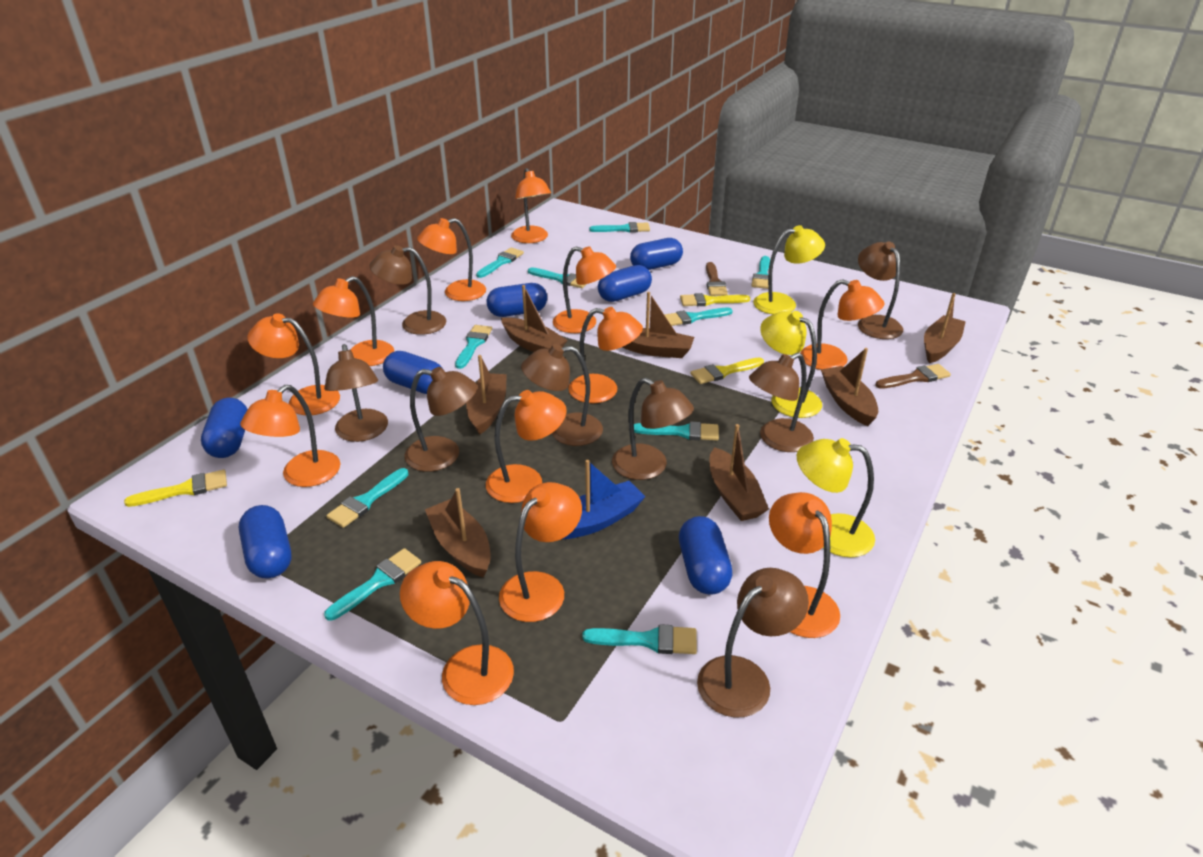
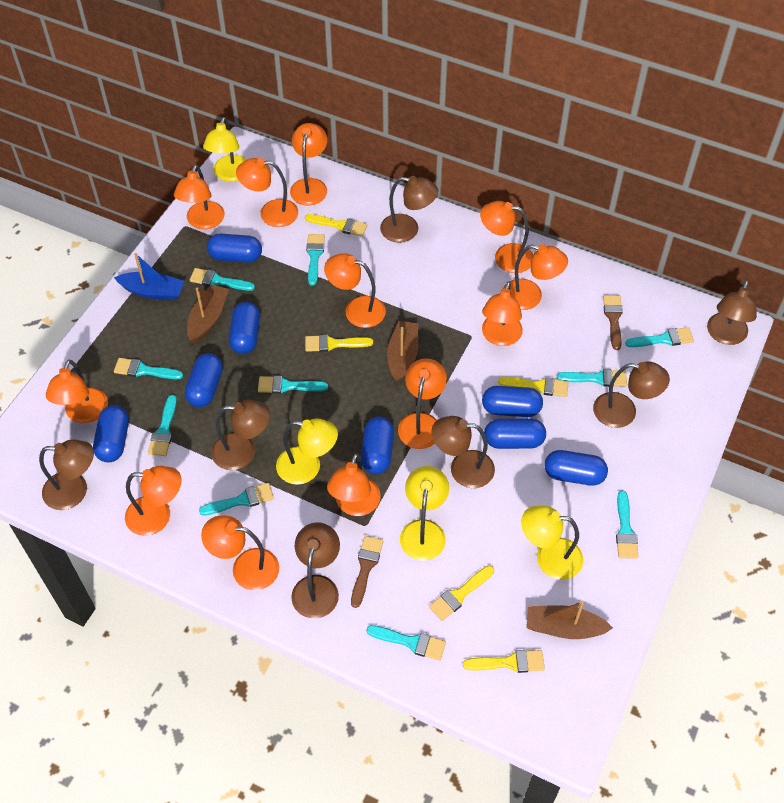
blue capsule: [201,398,248,458] [239,505,291,578] [383,351,444,394] [487,283,547,317] [598,265,652,302] [630,238,683,270] [679,516,732,595] = 7 -> [93,405,129,462] [185,353,223,407] [207,234,262,263] [229,302,260,354] [361,417,394,474] [482,386,543,417] [484,418,546,449] [545,450,608,486] = 8
brown boat: [425,488,491,578] [466,355,507,435] [501,285,568,352] [623,292,694,358] [710,424,769,521] [821,348,878,426] [924,293,966,363] = 7 -> [187,284,229,343] [387,321,419,383] [526,601,613,639] = 3
brown lamp: [324,344,388,442] [369,245,446,335] [404,367,477,472] [521,344,603,446] [612,378,694,480] [697,568,809,718] [749,353,814,452] [858,242,903,339] = 8 -> [39,440,94,510] [211,400,270,470] [291,522,340,619] [380,176,438,243] [432,416,495,488] [593,361,670,428] [707,280,757,345] = 7
yellow brush: [124,470,227,507] [680,293,750,306] [691,357,764,384] = 3 -> [305,214,367,237] [305,334,373,352] [429,565,494,621] [463,650,545,673] [498,377,569,397] = 5
yellow lamp: [753,225,825,314] [760,311,822,418] [797,438,875,557] = 3 -> [203,117,247,182] [276,418,338,485] [400,466,449,560] [521,506,583,580] = 4

